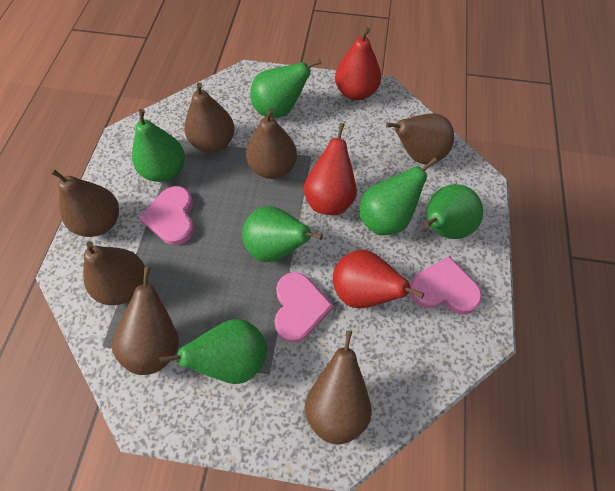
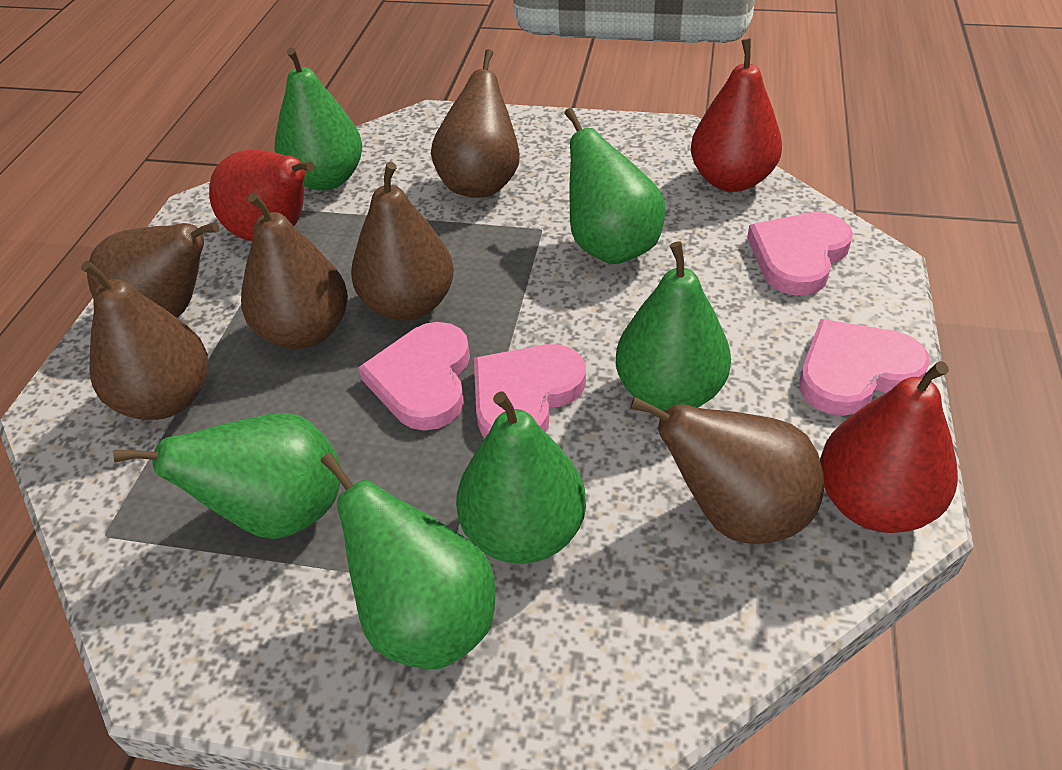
brown pear: [50,169,119,237] [83,241,145,305] [112,267,179,375] [184,82,235,153] [246,108,297,179] [305,330,372,445] [386,113,454,164] = 7 -> [81,261,208,420] [87,222,219,318] [241,193,348,349] [351,162,454,321] [431,49,520,198] [630,397,824,544] = 6
pink heart: [139,186,194,245] [275,272,333,343] [410,256,482,314] = 3 -> [358,322,470,431] [474,344,586,438] [747,212,853,295] [799,319,930,416] = 4

